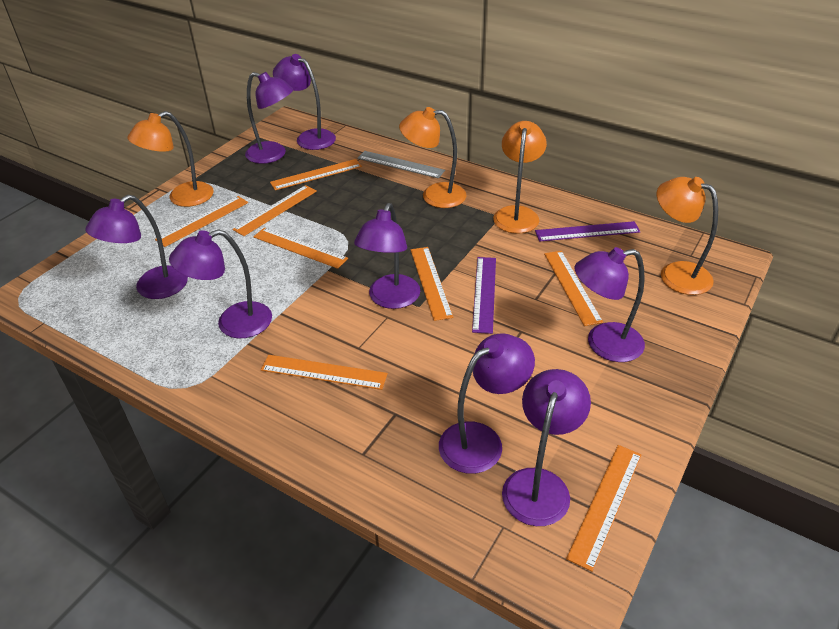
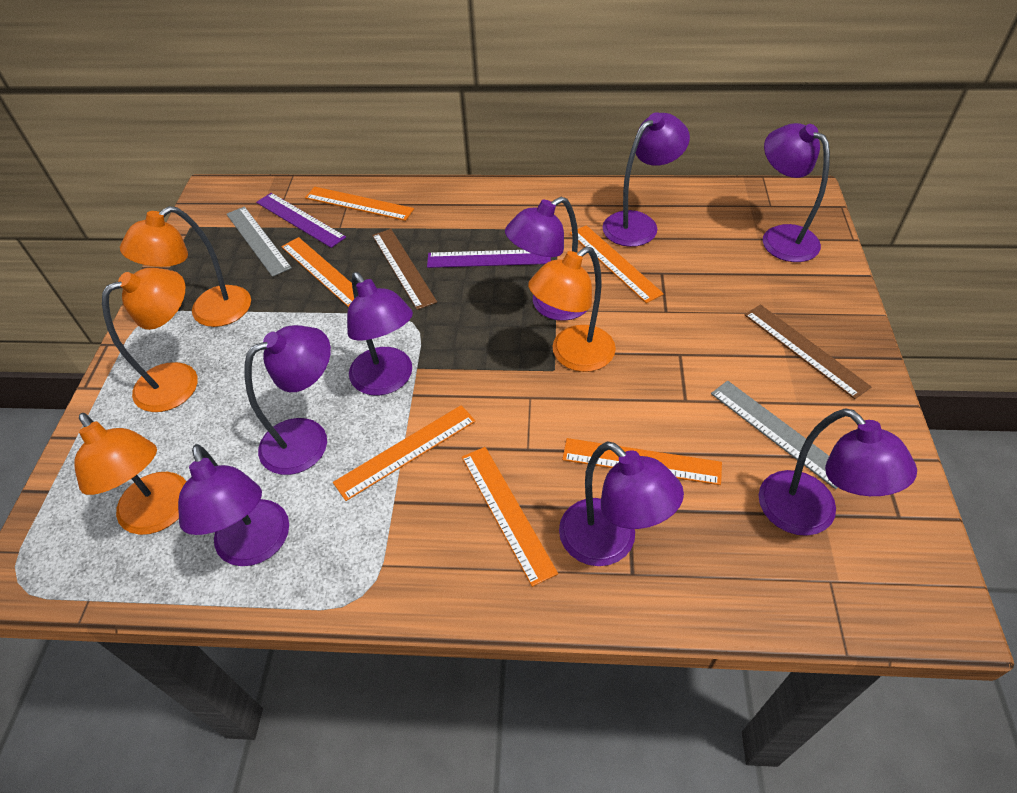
brown ruler: none = 0 -> [372,229,437,310] [745,304,871,399] = 2
grey ruler: [357,151,445,178] = 1 -> [227,206,292,277] [711,380,838,489] = 2
orange ruler: [155,196,248,247] [232,185,317,236] [253,228,348,269] [261,355,388,390] [270,159,362,190] [411,247,453,321] [544,251,603,326] [566,445,642,572] = 8 -> [281,237,354,307] [305,187,414,221] [333,405,476,501] [462,447,558,587] [562,438,722,485] [570,225,664,303] = 6

